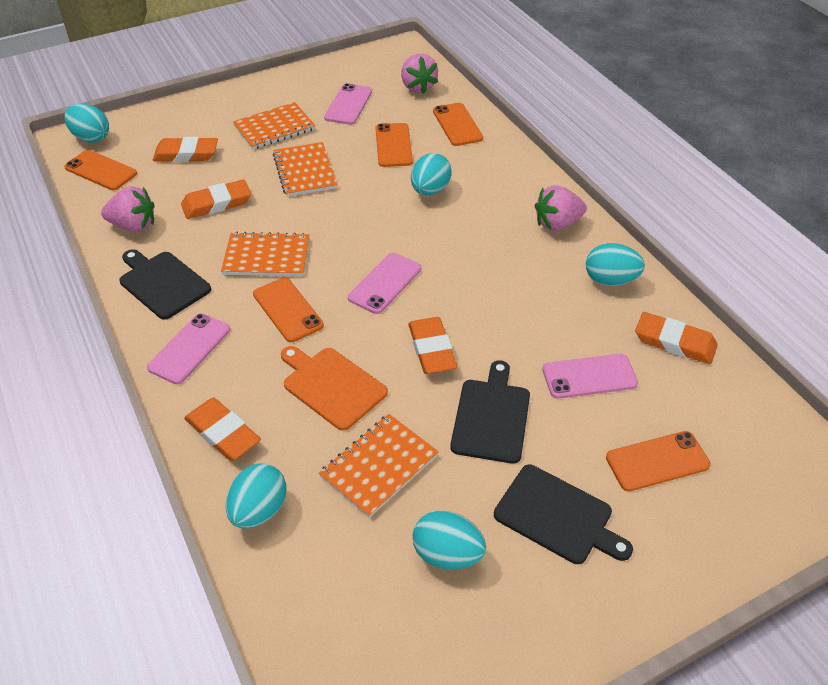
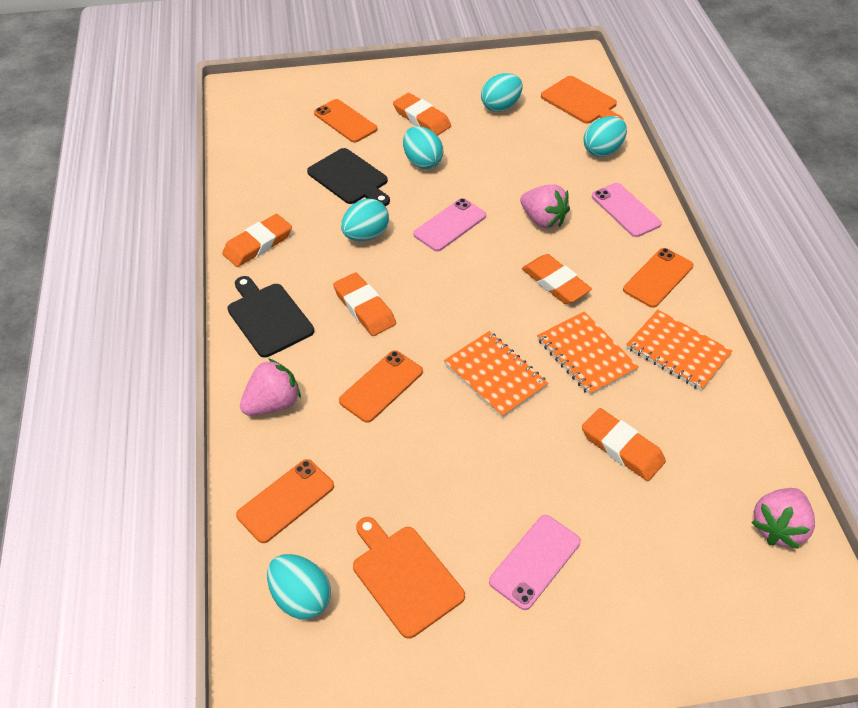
black cutting board: [119,249,211,320] [450,360,530,464] [494,465,633,564] = 3 -> [227,276,314,358] [307,148,390,206] = 2
orange cutting board: [281,346,388,431] = 1 -> [353,517,465,639] [541,76,623,124] = 2
orange notebook: [221,232,309,276] [233,102,316,149] [273,142,338,197] [319,414,439,518] = 4 -> [444,331,549,418] [537,311,639,396] [626,310,733,391] = 3
orange phone: [64,150,137,190] [253,278,324,342] [375,123,413,167] [433,103,483,146] [606,431,711,492] = 5 -> [236,459,334,543] [314,99,377,143] [339,350,423,423] [623,248,693,308] = 4
pink phone: [147,313,230,384] [324,83,372,125] [348,253,421,314] [542,354,638,399] = 4 -> [413,198,486,251] [489,515,581,610] [592,183,662,237] = 3

